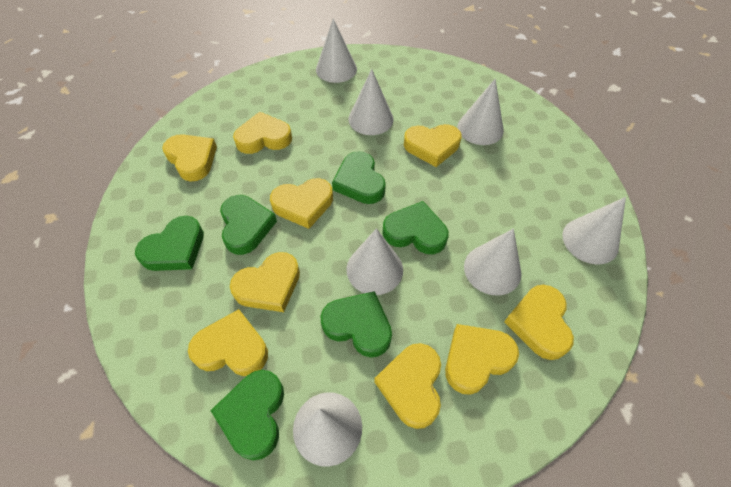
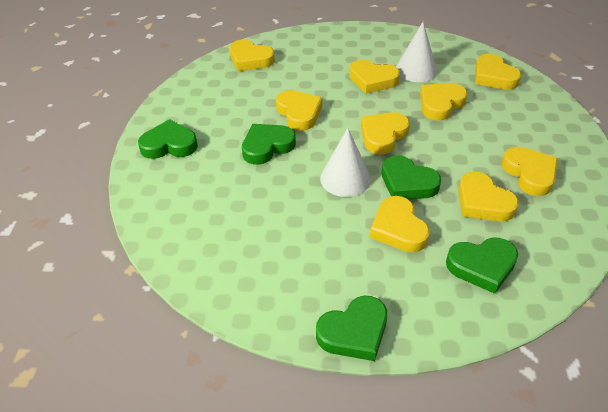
green heart: [135,216,204,271] [210,370,284,461] [220,195,277,255] [321,291,392,357] [332,151,386,204] [382,201,449,254] = 6 -> [138,119,198,159] [242,124,296,165] [316,296,387,361] [382,155,441,199] [446,238,518,294] = 5
white cone: [293,392,362,467] [316,19,357,83] [346,228,403,295] [349,69,394,135] [458,79,504,145] [464,229,522,295] [562,197,626,265] = 7 -> [320,128,371,197] [396,22,437,82] = 2

